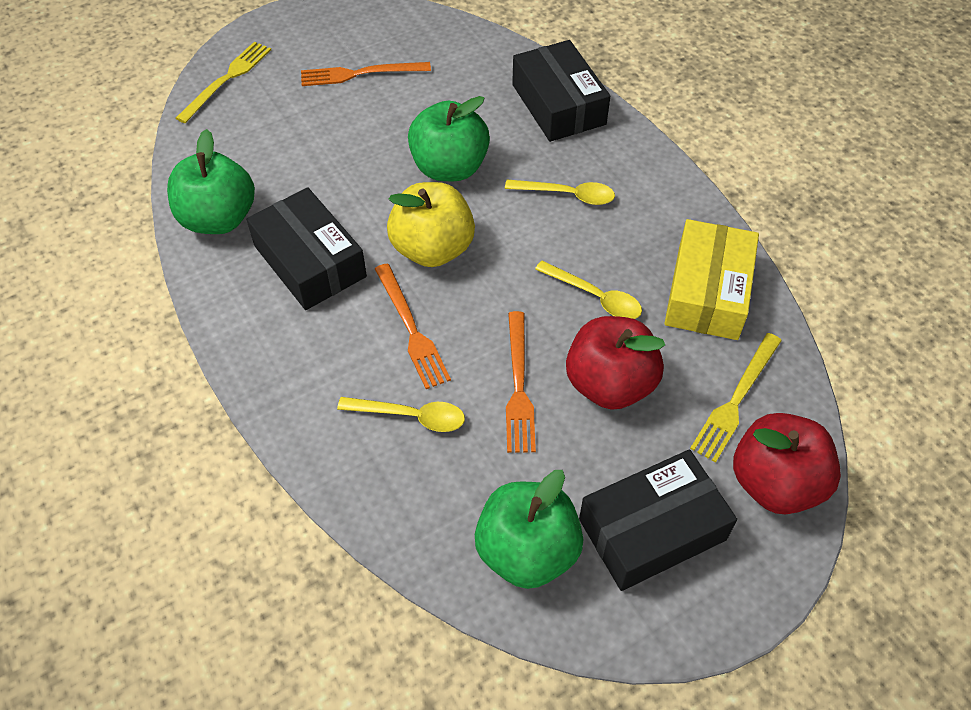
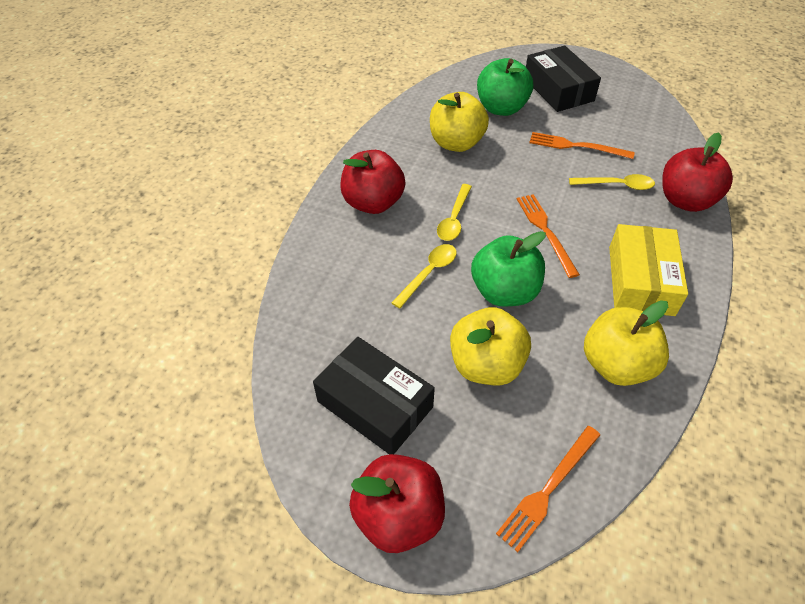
black box: [246,187,367,310] [512,40,610,142] [579,449,737,591] = 3 -> [313,337,435,454] [526,46,601,112] = 2
green apple: [167,129,255,234] [408,96,490,181] [475,470,583,589] = 3 -> [471,231,546,307] [477,58,533,116] = 2
red apple: [566,316,665,410] [733,413,841,515] = 2 -> [340,150,406,214] [349,454,445,553] [662,133,733,212] = 3
yellow apple: [387,182,475,267] = 1 -> [430,92,489,152] [450,307,531,386] [584,300,669,386] = 3
yellow fork: [176,42,271,123] [690,333,782,463] = 2 -> none = 0

